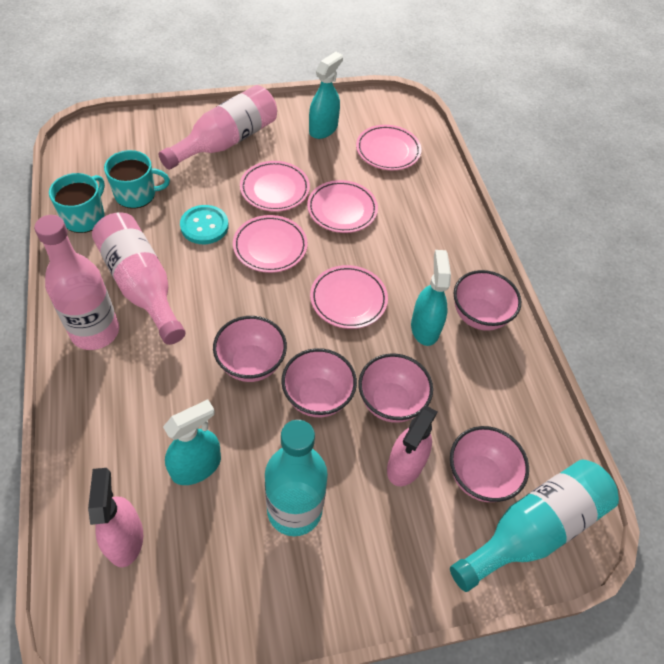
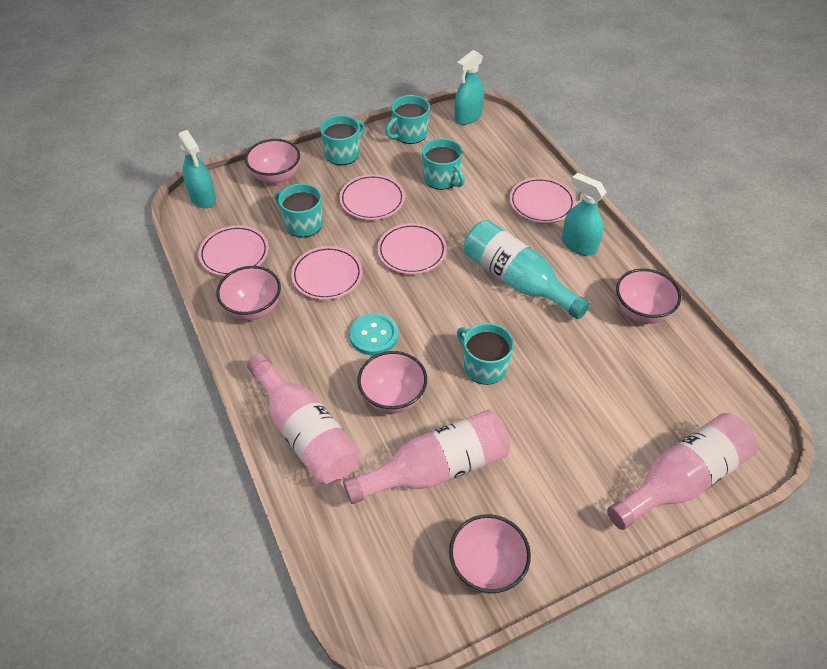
pink spray bottle: [88,468,143,567] [387,406,437,486] = 2 -> none = 0
turquoise bottle: [265,420,328,536] [450,460,619,592] = 2 -> [464,220,590,319] = 1
turquoise mug: [49,173,105,233] [104,150,170,209] = 2 -> [275,183,323,237] [320,115,365,165] [385,95,430,144] [422,138,465,190] [457,323,514,385] = 5

